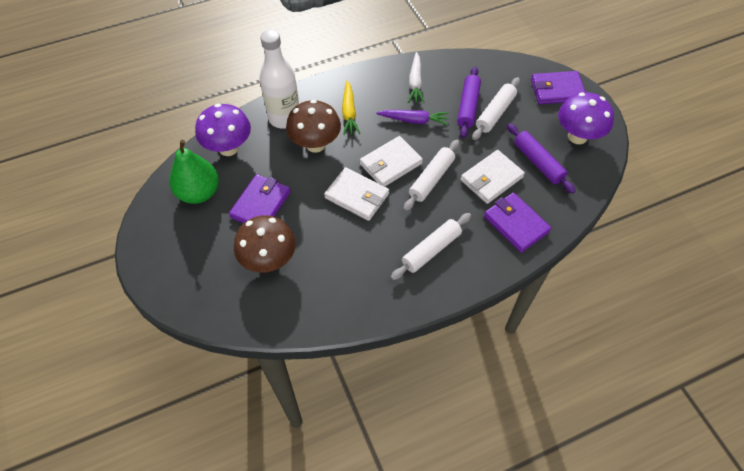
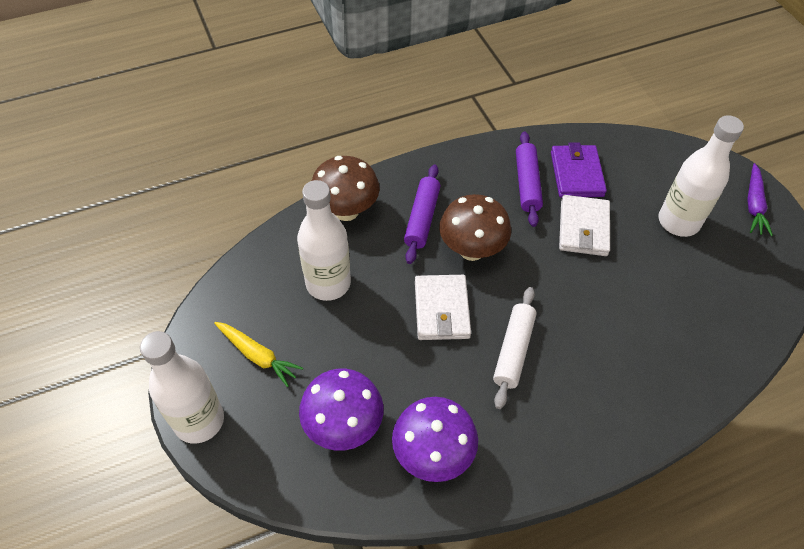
green pear: [169,140,219,204] = 1 -> none = 0
purple wallet: [229,174,291,223] [484,192,551,253] [531,71,585,104] = 3 -> [551,142,607,198] = 1
white bottle: [259,30,299,129] = 1 -> [140,331,224,444] [297,180,351,301] [658,115,744,237] = 3
white carrot: [408,52,425,103] = 1 -> none = 0
white rolling pin: [391,213,471,280] [404,140,459,211] [472,77,520,140] = 3 -> [493,287,537,409] = 1
white wallet: [324,167,389,221] [360,136,423,186] [461,150,525,204] = 3 -> [415,275,471,340] [559,195,610,256] = 2

